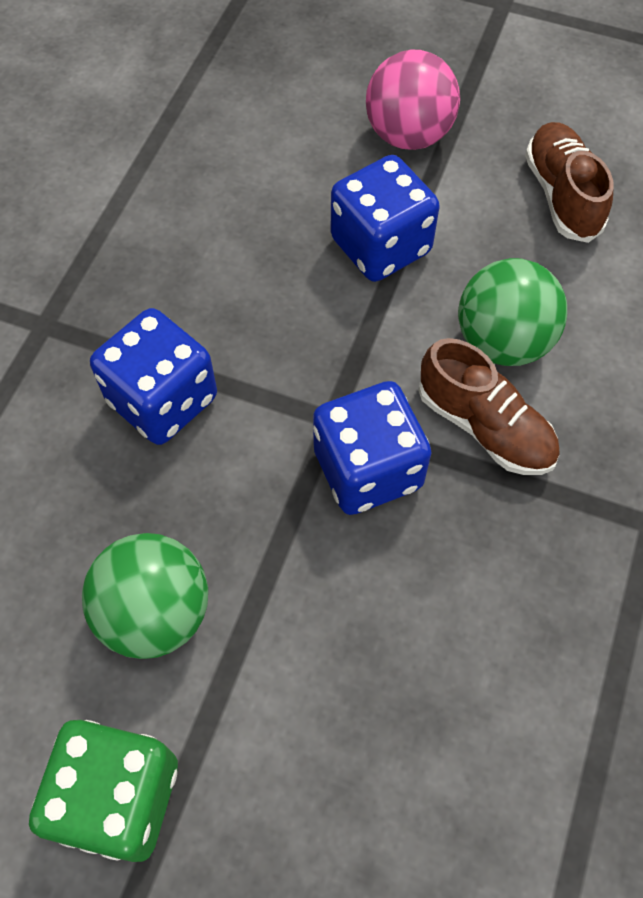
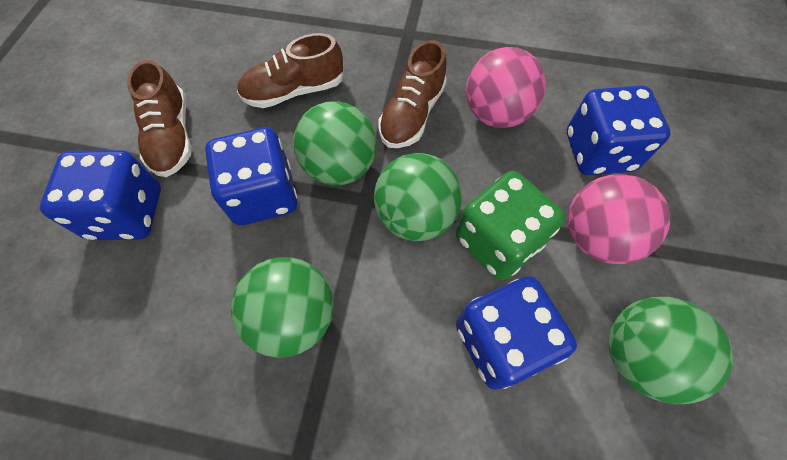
blue dice: [90,308,217,445] [313,381,431,515] [330,155,440,282] = 3 -> [40,150,161,240] [205,127,297,225] [456,276,577,390] [567,85,671,176] = 4
brown shoe: [418,338,560,475] [525,122,614,243] = 2 -> [127,60,191,177] [237,33,344,108] [378,40,447,148] = 3
green ball: [82,533,208,659] [458,258,567,366] = 2 -> [231,257,334,358] [293,101,377,186] [374,153,462,241] [609,297,733,404] = 4
pink ball: [366,50,460,150] = 1 -> [466,47,546,128] [568,174,670,264] = 2

